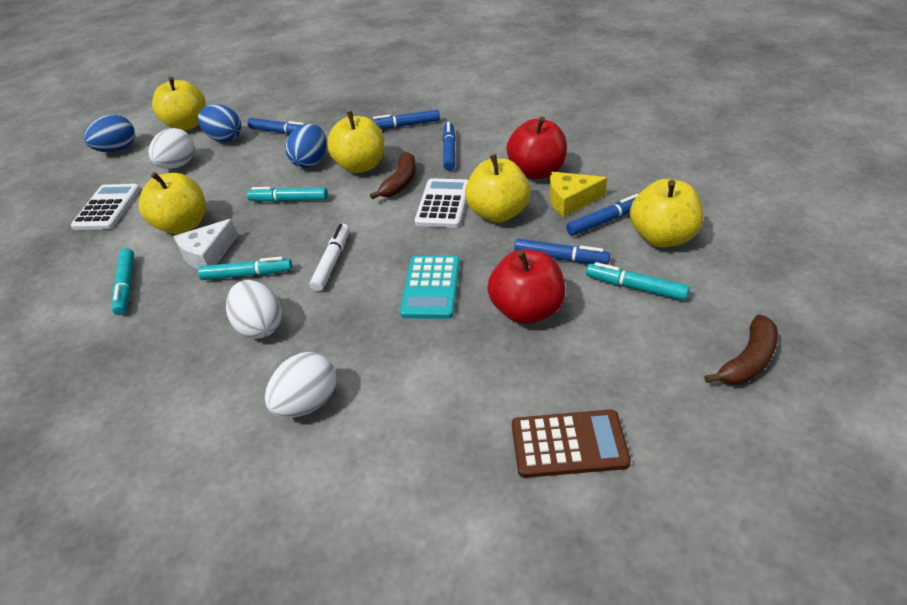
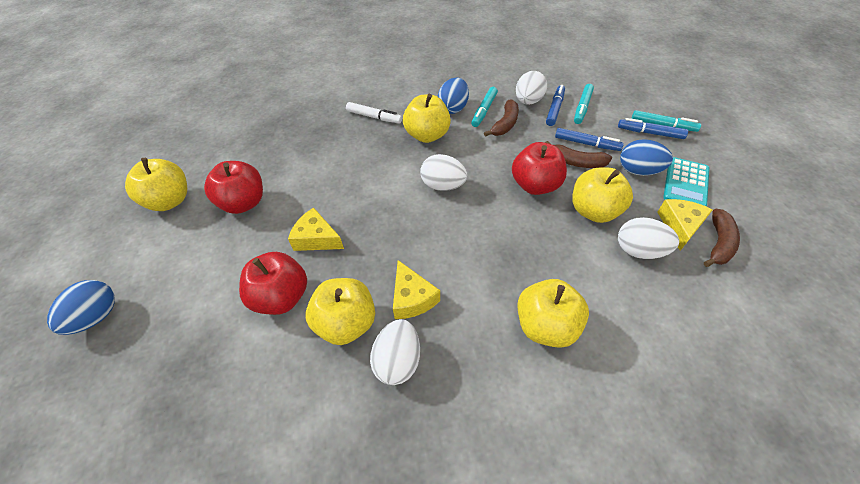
blue marker: [248,118,304,135] [372,110,440,129] [443,122,456,171] [514,239,610,265] [566,194,639,236] = 5 -> [546,85,565,126] [555,128,624,151] [618,118,688,139] = 3
brown banana: [370,152,416,199] [704,314,778,385] = 2 -> [484,99,519,137] [545,141,612,168] [704,209,740,267] = 3
brown calculator: [512,409,631,478] = 1 -> none = 0
red apple: [487,249,565,324] [506,117,567,179] = 2 -> [204,161,263,214] [239,252,307,315] [512,142,567,195] = 3
turquoise marker: [112,248,134,315] [198,257,292,280] [247,187,328,202] [586,262,690,300] = 4 -> [471,87,498,127] [574,84,594,124] [632,110,701,132] = 3
white calculator: [71,184,140,230] [414,178,468,228] = 2 -> none = 0
white cheese: [174,219,238,269] = 1 -> none = 0
white egg: [148,128,195,169] [226,280,282,339] [265,352,336,418] = 3 -> [370,319,420,385] [420,154,468,191] [516,71,547,105] [618,217,679,259] = 4
yellow cheese: [549,172,607,217] = 1 -> [288,207,344,251] [393,260,440,319] [657,199,713,251] = 3

